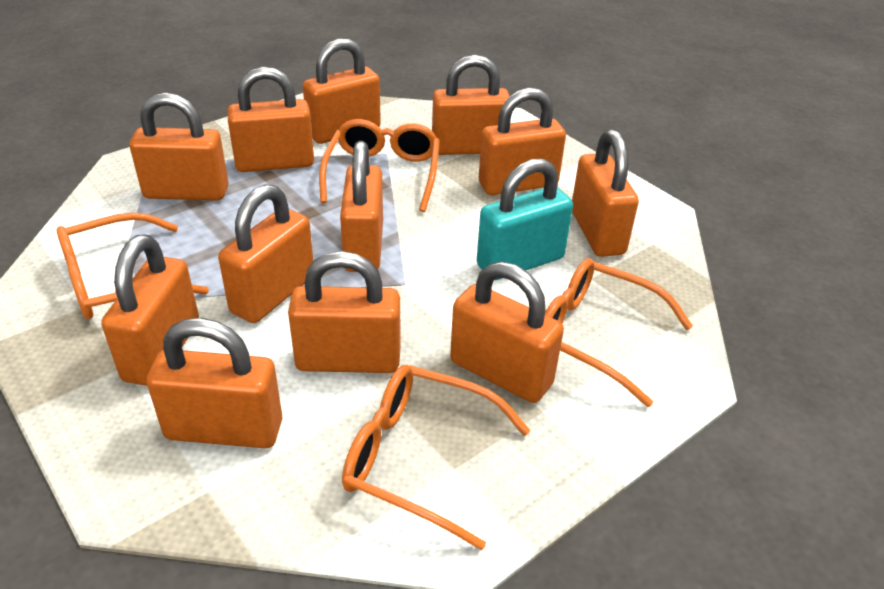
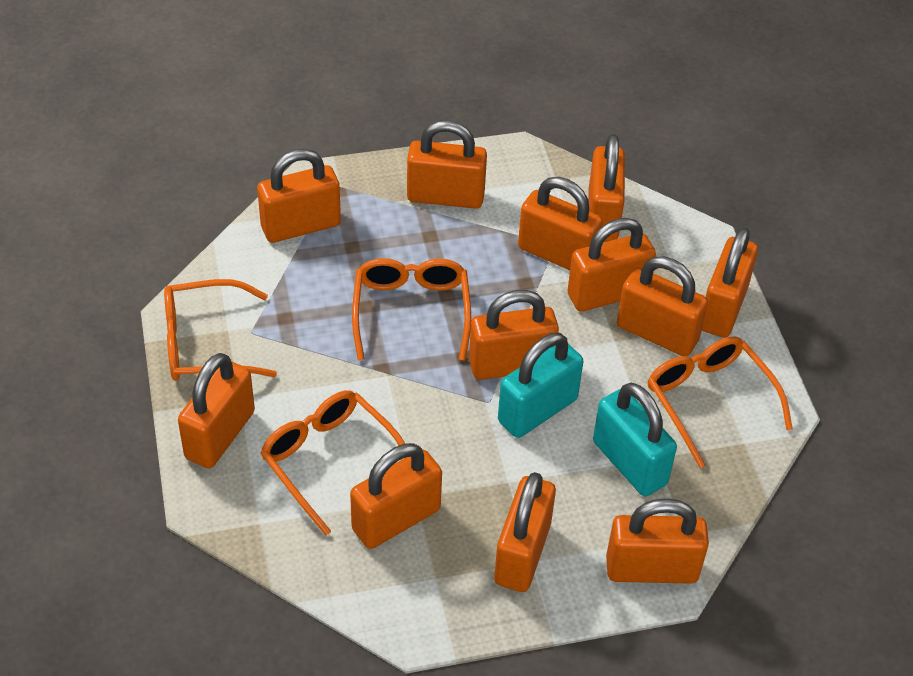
turquoise padlock: [477,158,573,280] = 1 -> [498,333,583,438] [593,383,677,496] = 2

